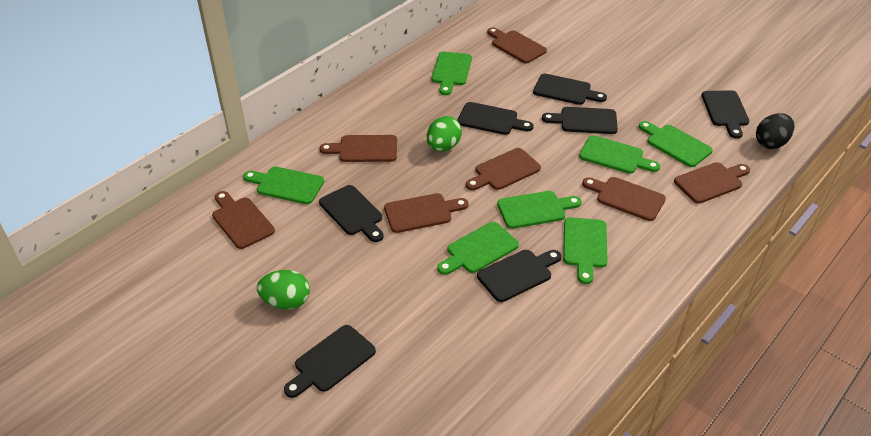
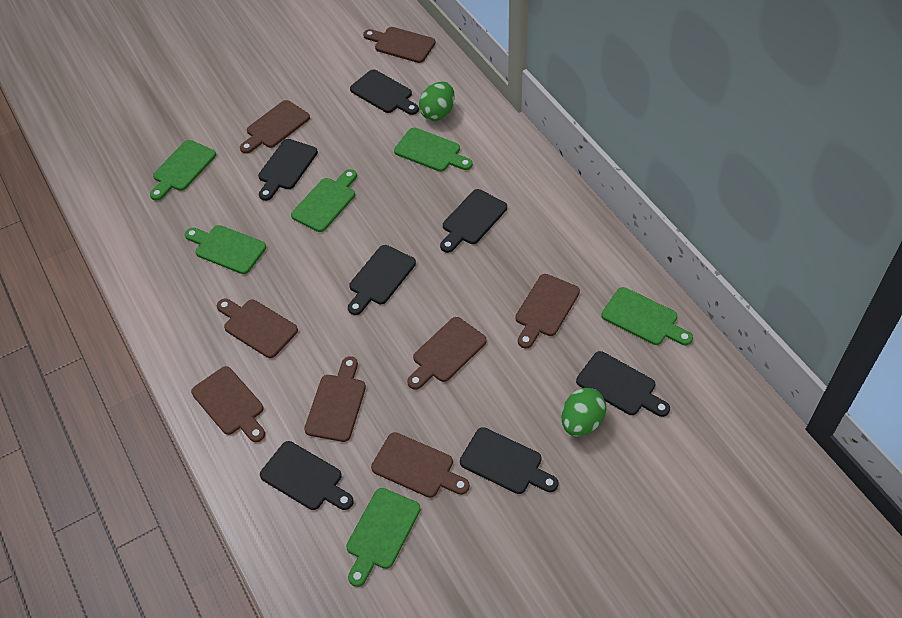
black egg: [756,113,794,149] = 1 -> none = 0
brown cutting board: [212,191,275,249] [319,135,397,162] [384,193,469,233] [466,148,541,190] [487,27,547,63] [582,177,666,221] [674,162,750,204] = 7 -> [191,366,265,442] [217,299,298,358] [240,100,310,154] [304,356,366,442] [363,27,436,63] [371,432,470,498] [407,317,487,390] [515,274,580,349] = 8
green cutting board: [243,167,324,204] [432,52,472,95] [437,222,519,275] [497,191,582,229] [563,217,608,284] [579,135,660,174] [639,121,713,167] = 7 -> [150,140,216,200] [185,225,266,274] [291,169,357,232] [346,488,421,587] [394,128,473,172] [601,287,693,345] = 6

